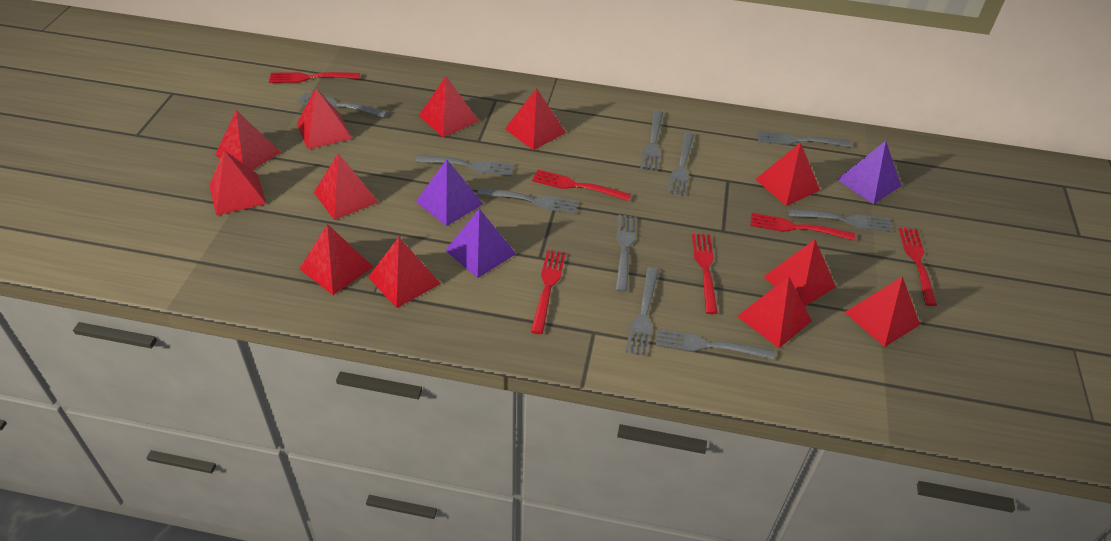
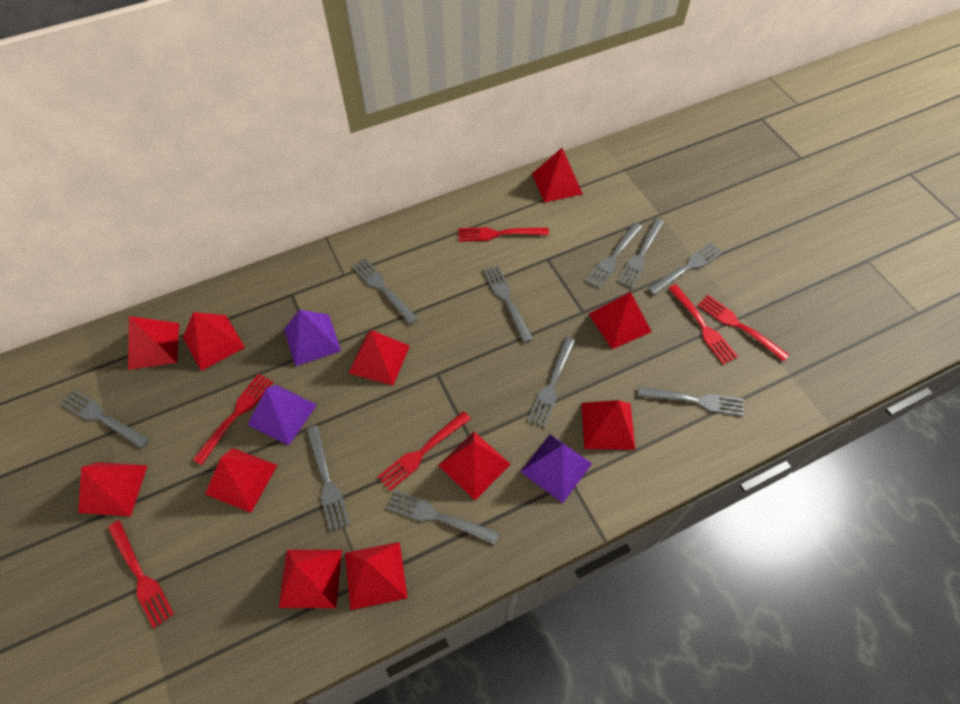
red pyramid: [209,150,266,216] [215,110,282,170] [297,88,352,149] [300,224,373,295] [314,154,378,220] [368,237,441,308] [419,76,479,137] [505,88,566,150] [737,277,812,348] [755,142,820,206] [764,239,836,306] [844,276,920,347] = 12 -> [78,462,148,516] [128,316,179,370] [183,312,245,371] [205,448,277,513] [279,550,342,608] [345,542,407,610] [349,330,410,386] [438,431,511,500] [532,148,583,203] [581,400,635,450] [589,292,652,349] = 11

